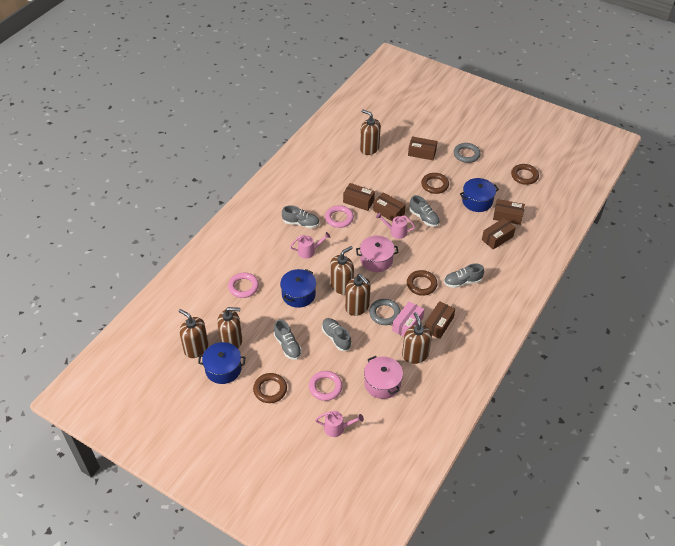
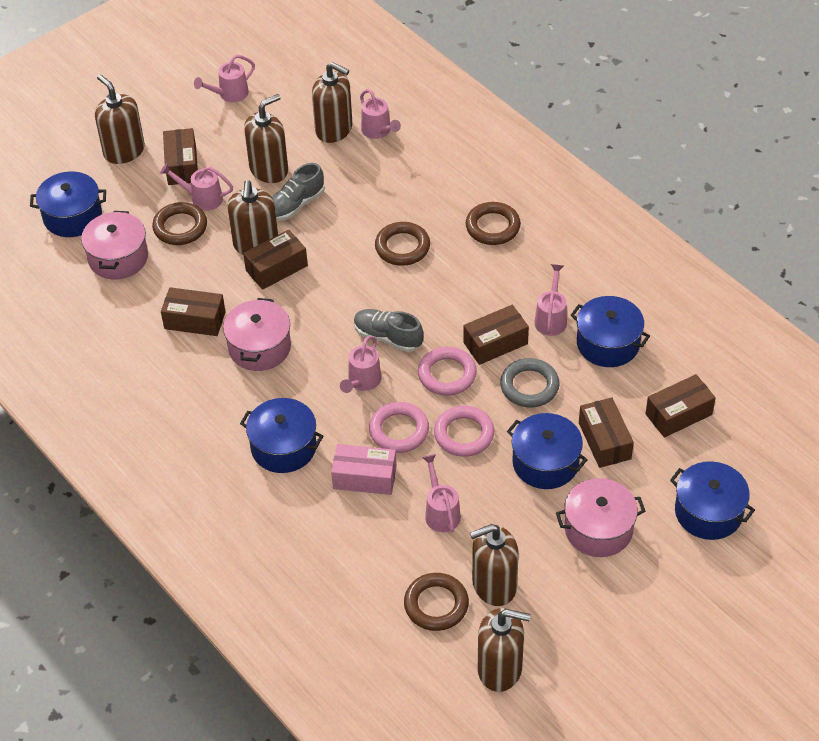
blue pot: [198,342,246,384] [280,269,316,308] [460,178,499,212] = 3 -> [30,172,106,237] [240,398,323,473] [507,413,588,489] [571,296,650,367] [670,461,755,540] = 5
grey ring: [369,299,401,325] [454,143,481,163] = 2 -> [500,358,560,407] = 1
grey shoe: [274,319,302,360] [282,205,320,228] [322,318,351,351] [409,195,440,227] [444,263,484,288] = 5 -> [272,163,325,221] [354,309,424,352] = 2
pink pot: [356,236,399,272] [364,356,403,399] = 2 -> [81,211,148,280] [223,298,291,371] [556,478,645,557] = 3
pink watering can: [290,232,330,259] [315,411,364,437] [376,213,415,239] = 3 -> [160,163,233,211] [194,55,255,102] [340,336,382,393] [360,89,401,139] [422,454,461,532] [534,264,567,336] = 6

